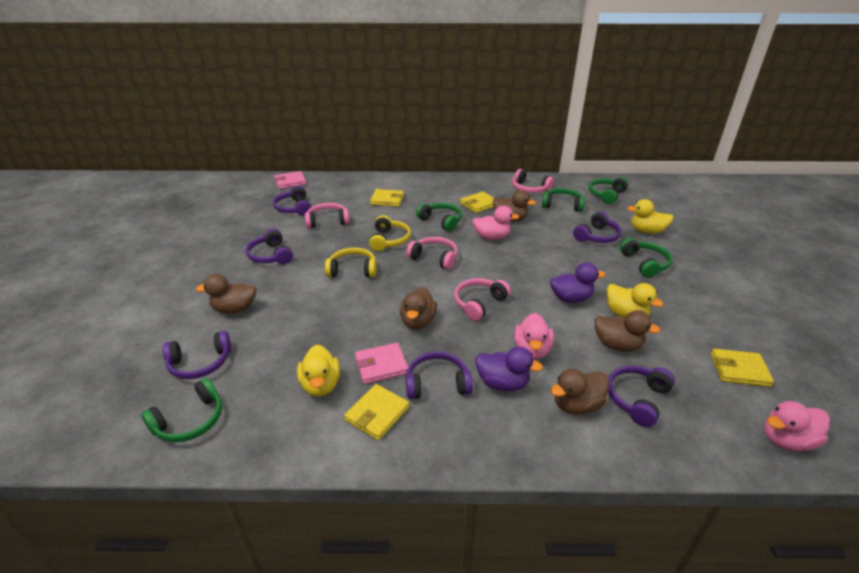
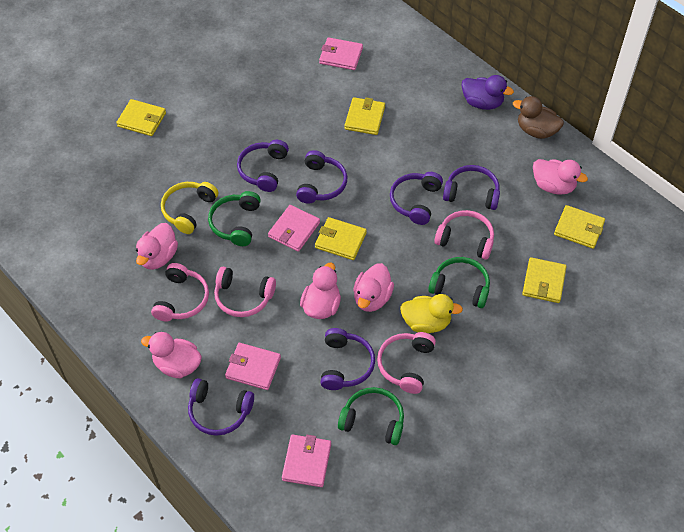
brown duck: [196,274,256,314] [400,287,437,329] [493,190,536,221] [550,369,609,415] [594,310,660,352] = 5 -> [513,96,564,139] = 1
green headphones: [141,378,222,442] [416,203,462,232] [542,188,585,212] [589,177,629,204] [620,238,673,278] = 5 -> [208,191,261,246] [338,387,404,445] [428,257,490,308] = 3
pink duck: [472,206,519,240] [514,313,554,360] [764,401,830,451] = 3 -> [136,223,178,270] [141,332,202,378] [300,263,341,319] [353,263,394,312] [533,159,588,195] = 5
pink wallet: [274,171,307,189] [355,343,408,384] = 2 -> [225,343,281,390] [268,205,320,252] [282,434,331,487] [319,37,363,70] = 4
purple duck: [475,347,543,392] [550,262,605,303] = 2 -> [461,75,514,110] = 1
yellow duck: [297,344,340,396] [606,283,663,318] [627,199,673,234] = 3 -> [400,294,463,333] = 1
yellow headphones: [325,248,376,277] [369,215,411,251] = 2 -> [161,182,218,234] = 1
yellow wallet: [344,384,409,440] [370,189,404,207] [460,192,494,213] [711,349,774,387] = 4 -> [116,99,166,136] [315,217,367,260] [345,97,385,135] [522,257,567,303] [554,205,605,249] = 5

